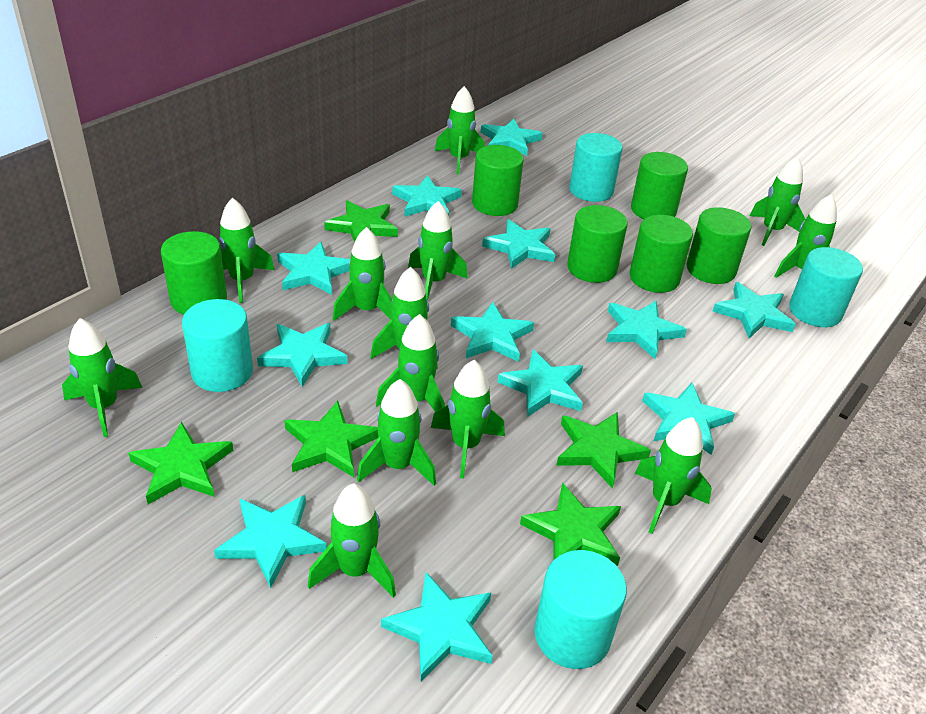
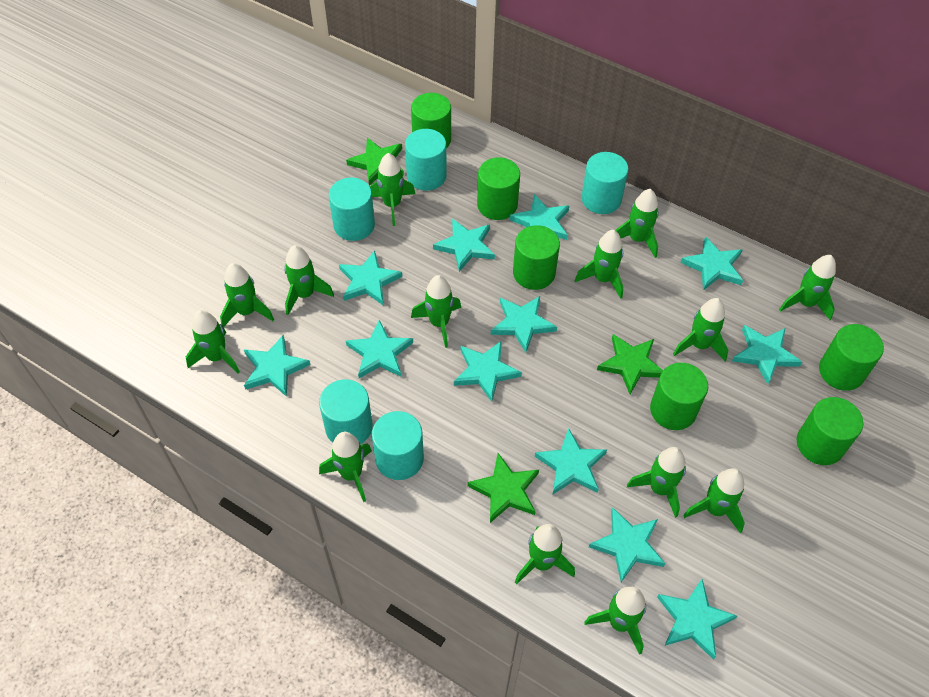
green rocket: [62,318,142,437] [219,198,275,303] [308,483,396,598] [333,227,392,321] [357,379,436,486] [370,267,438,370] [376,314,445,412] [408,201,468,300] [431,360,505,478] [435,86,485,175] [635,417,712,534] [750,156,806,246] [775,194,837,278] = 13 -> [186,310,240,374] [220,263,274,327] [284,245,334,315] [319,432,372,502] [370,153,415,226] [411,275,461,348] [515,524,575,584] [575,230,623,299] [584,587,646,655] [615,189,659,258] [627,447,686,518] [673,298,728,361] [683,468,745,533] [779,255,836,320] = 14
green star: [128,422,233,504] [284,401,378,477] [324,200,398,243] [520,483,621,566] [556,412,651,489] = 5 -> [346,138,404,186] [467,453,539,523] [597,334,663,394] = 3
turquoise cylinder: [182,299,253,392] [534,550,627,669] [569,133,623,202] [789,247,863,327] = 4 -> [319,379,373,444] [329,178,375,241] [372,411,424,480] [405,129,447,190] [581,152,629,214] = 5

